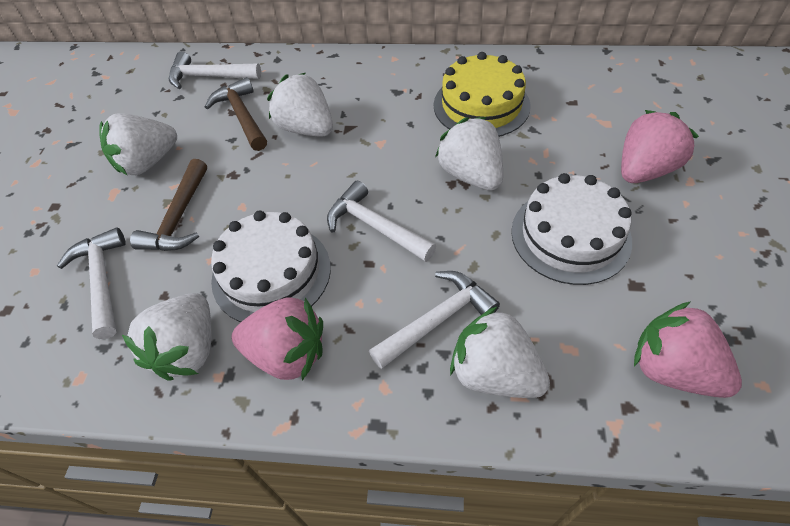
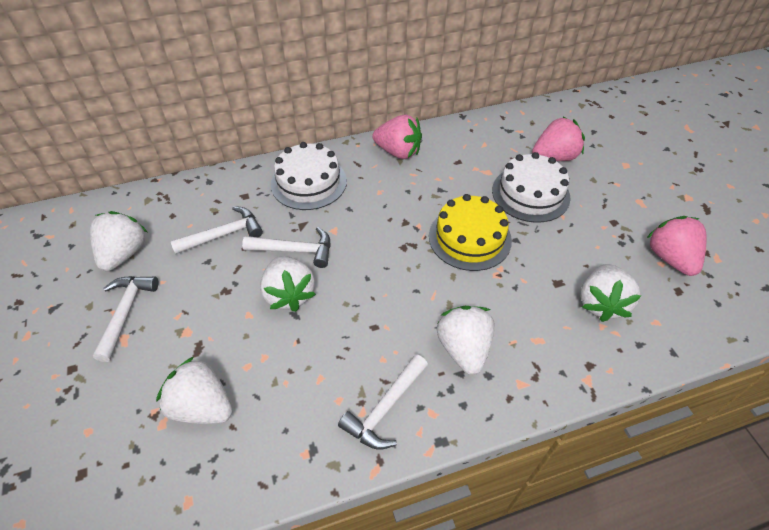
brown hammer: [130,159,207,251] [205,77,267,151] = 2 -> none = 0

